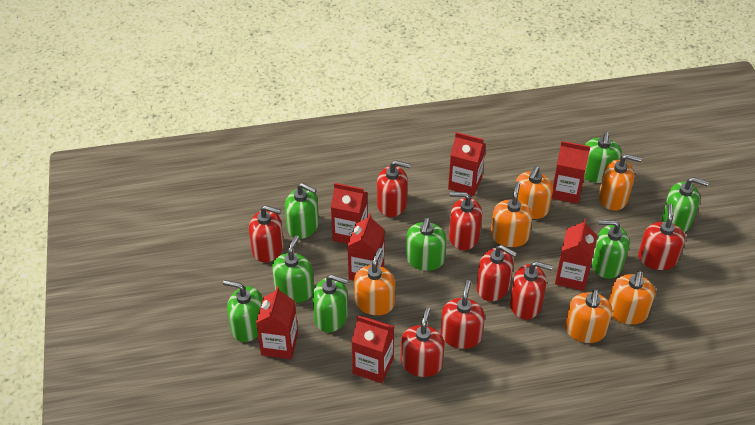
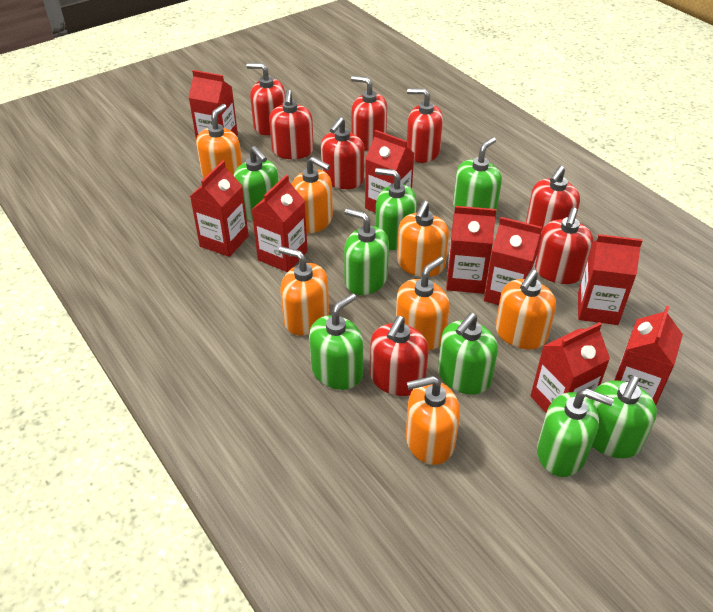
orange soap dispenser: [354,248,395,315] [491,182,532,247] [515,166,553,219] [565,289,612,343] [599,154,642,211] [609,271,655,325] = 6 -> [196,104,242,178] [279,246,329,336] [292,157,333,234] [396,257,449,350] [397,201,449,277] [406,376,460,465] [495,270,556,349] = 7
red carton: [256,286,298,359] [331,183,368,244] [347,213,385,281] [351,316,394,383] [448,132,486,196] [551,141,591,204] [555,219,597,291] = 7 -> [188,70,238,139] [190,161,249,257] [252,174,308,272] [365,130,414,213] [446,206,496,294] [484,217,542,305] [531,322,610,413] [578,234,643,325] [614,306,683,405] = 9

